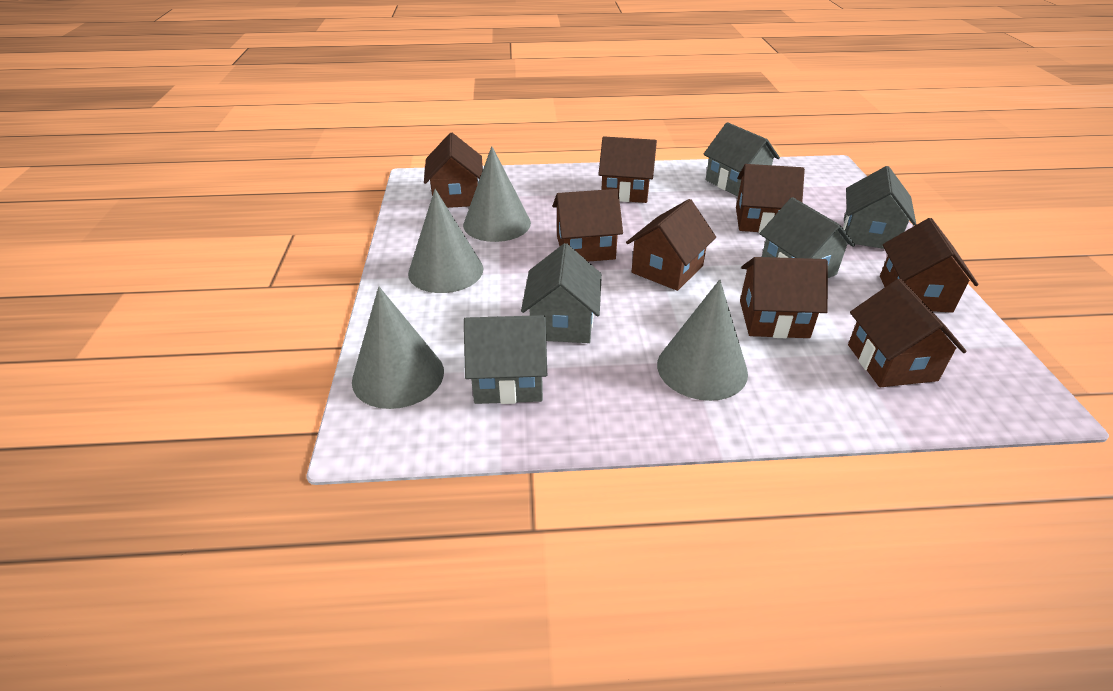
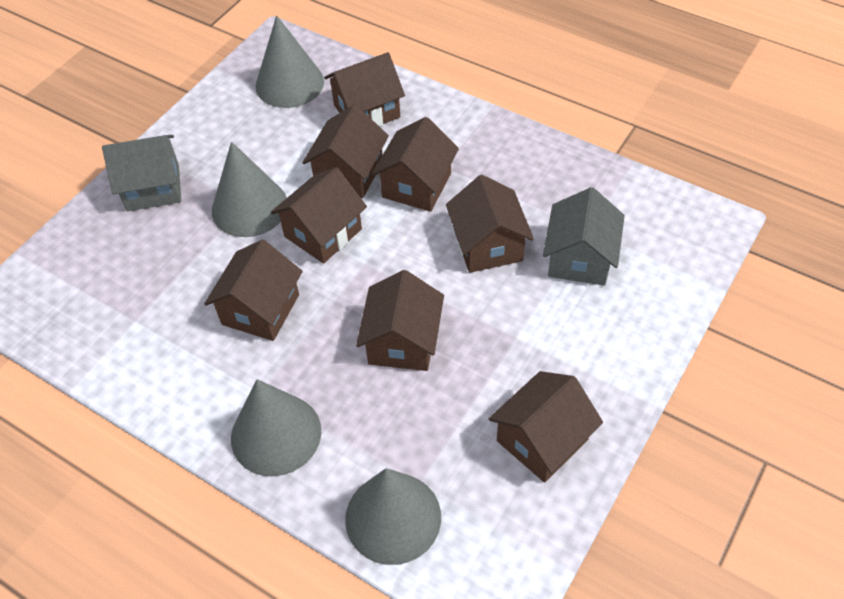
grey house: [464,315,547,404] [521,243,602,343] [704,122,780,197] [759,197,855,278] [843,166,916,249] = 5 -> [102,135,181,211] [543,187,625,286] = 2

